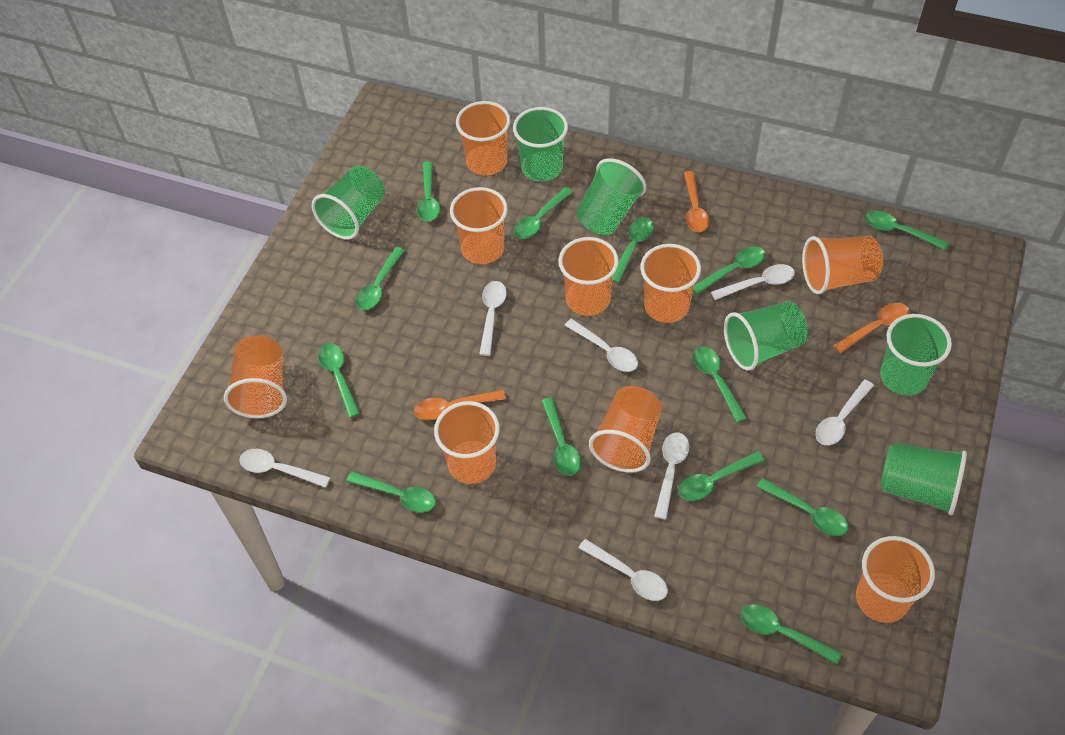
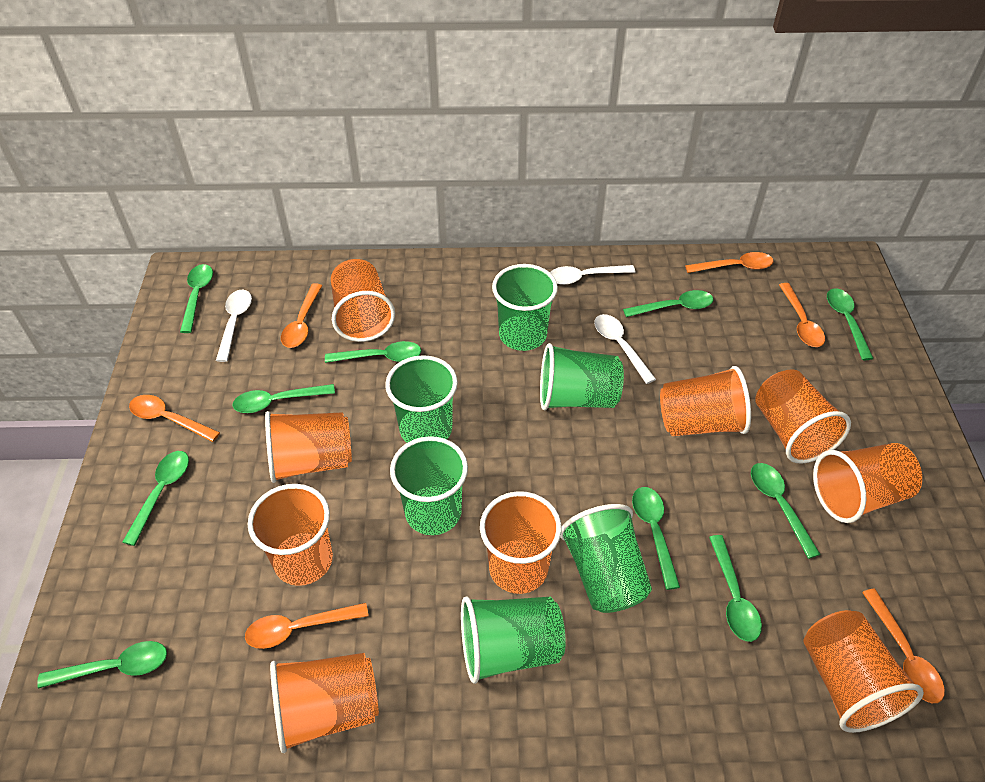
green spoon: [318,343,360,418] [346,472,436,513] [356,247,405,310] [417,162,440,221] [514,187,573,239] [542,397,581,476] [612,217,654,283] [679,452,765,501] [693,246,765,295] [693,346,747,423] [740,604,842,664] [756,478,849,536] [865,211,949,250] = 13 -> [37,641,167,689] [122,451,189,546] [180,264,213,333] [232,384,335,413] [325,341,421,363] [623,290,714,317] [632,487,680,590] [709,535,762,642] [751,463,821,559] [827,288,874,360] = 10
orange spoon: [414,390,506,420] [684,171,710,232] [833,303,910,353] = 3 -> [129,395,220,442] [245,603,369,649] [281,283,322,348] [685,252,774,273] [779,283,825,347] [862,588,945,703] = 6
white spoon: [239,449,331,488] [479,281,507,356] [565,319,638,372] [579,539,668,601] [654,432,689,519] [711,264,795,300] [815,380,874,445] = 7 -> [216,289,252,362] [550,265,635,285] [594,314,656,384] = 3

